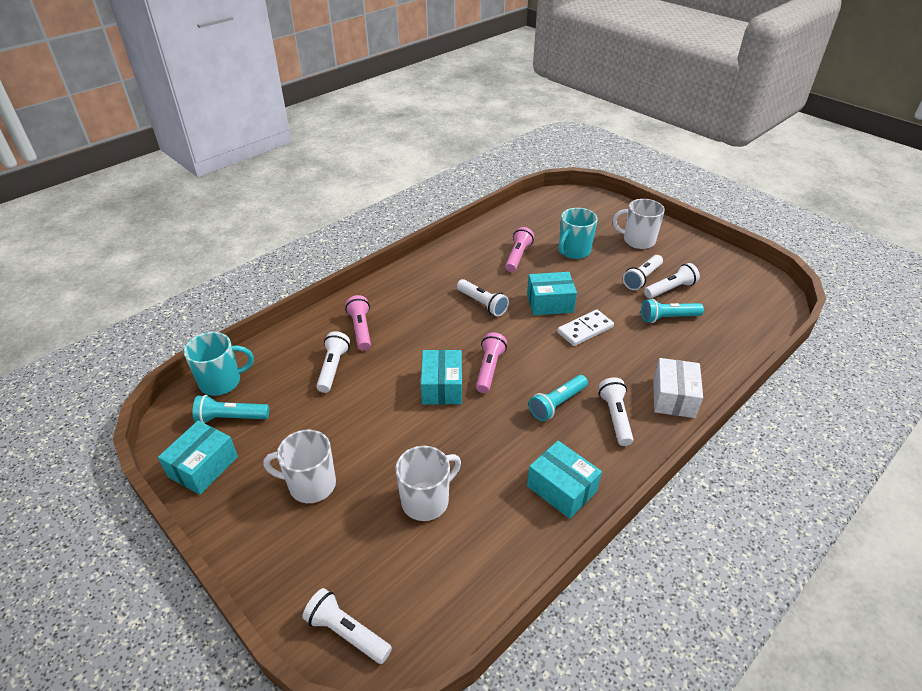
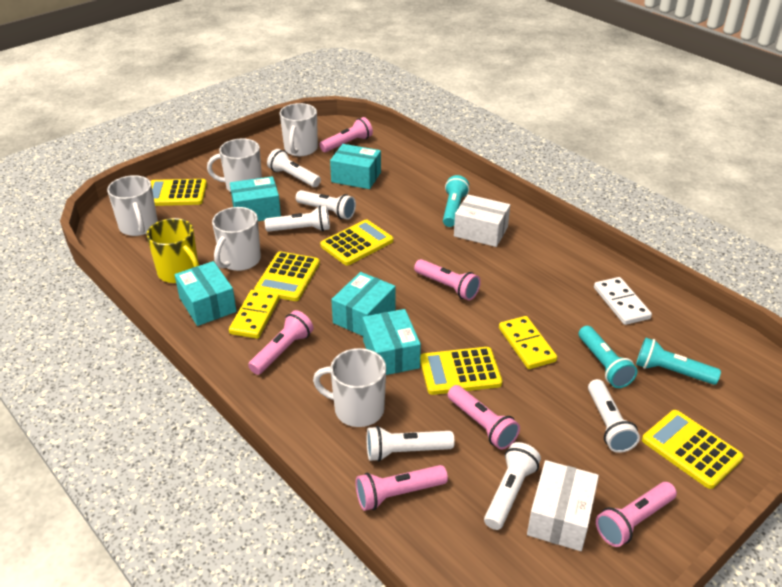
pink flashlight: [345,295,371,351] [476,332,507,393] [505,227,534,272] = 3 -> [248,310,313,375] [319,117,373,152] [356,465,448,511] [414,259,481,301] [448,385,520,449] [596,482,677,547] = 6
turquoise box: [158,420,238,495] [421,350,462,405] [527,272,577,315] [527,441,602,519] = 4 -> [175,261,237,326] [230,176,281,221] [330,144,381,189] [331,272,396,336] [363,309,421,375] = 5
turquoise mug: [184,332,254,396] [559,208,598,259] = 2 -> none = 0
white box: [653,358,703,418] = 1 -> [454,194,510,247] [527,460,599,551] = 2
white mug: [263,430,336,503] [395,446,461,521] [613,199,665,249] = 3 -> [107,175,158,236] [207,139,262,192] [212,207,261,271] [280,103,318,156] [313,348,386,427] = 5
yellow calculator: none = 0 -> [150,179,207,206] [254,251,320,301] [320,219,393,265] [420,347,503,395] [642,410,744,489] = 5
yellow domino: none = 0 -> [229,290,280,339] [499,316,557,369] = 2
yellow mug: none = 0 -> [147,218,199,283] = 1

